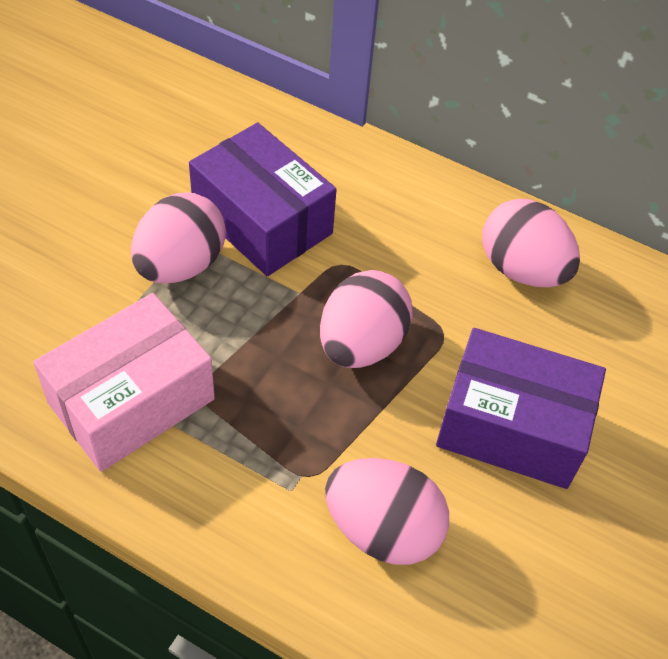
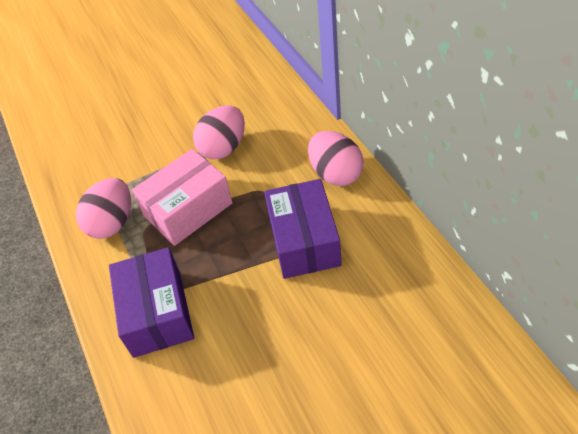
pink egg: [131,192,226,284] [320,270,413,368] [325,458,449,565] [482,199,580,288] = 4 -> [76,178,131,239] [193,106,245,159] [308,131,364,186] = 3

